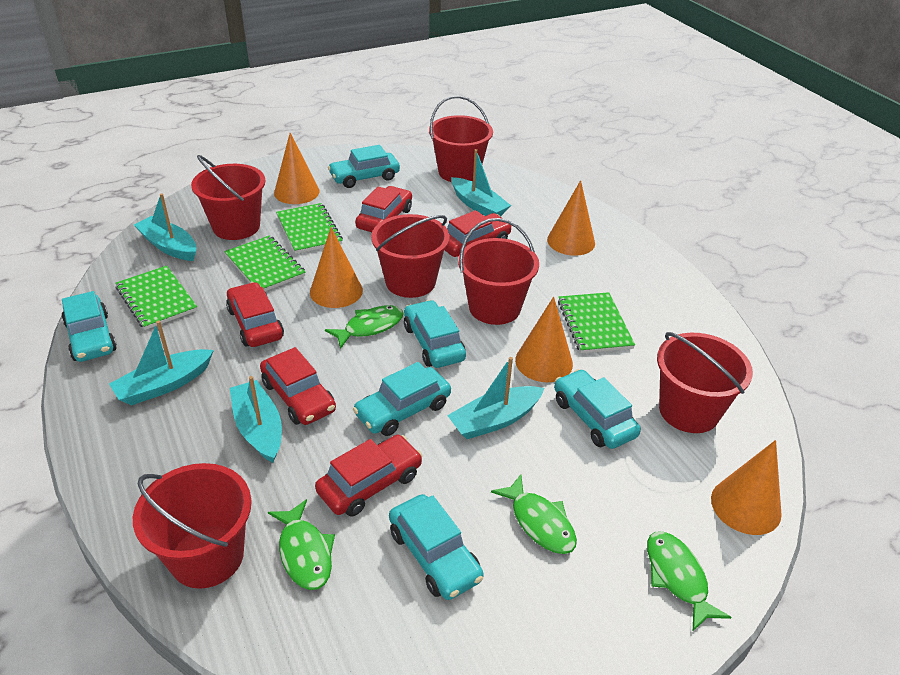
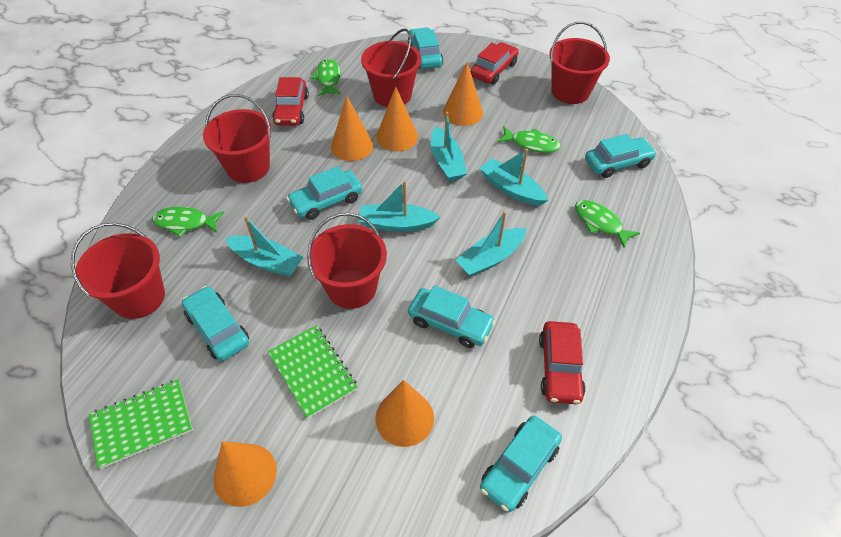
green notebook: [115,266,198,330] [224,235,306,291] [276,203,343,254] [558,292,635,353] = 4 -> [89,379,193,469] [268,325,358,419] = 2
red bucket: [133,463,252,589] [191,155,266,240] [371,214,450,298] [429,96,493,182] [458,218,539,325] [657,332,753,433] = 6 -> [71,223,165,319] [203,94,272,183] [307,213,387,309] [361,28,421,107] [549,22,610,104] = 5
red car: [226,282,284,347] [260,347,336,425] [315,435,423,517] [355,186,412,232] [444,210,512,257] = 5 -> [272,77,309,126] [470,42,519,84] [539,321,586,404] = 3

